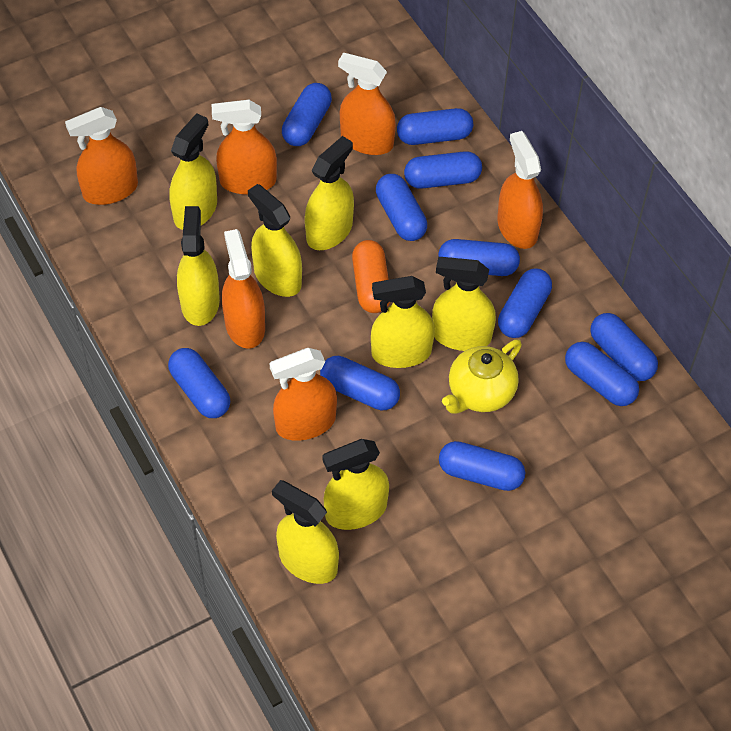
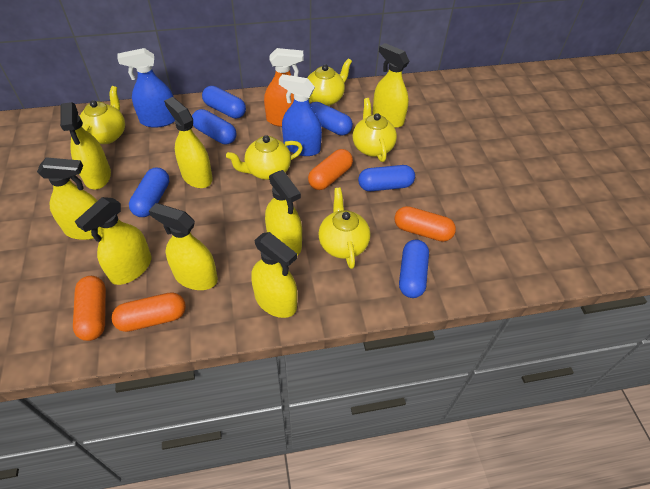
blue capsule: [168,348,230,418] [282,83,332,146] [320,356,400,410] [376,174,427,241] [397,108,473,145] [404,151,482,189] [438,239,520,276] [439,441,525,491] [498,269,552,338] [565,342,639,406] [590,313,658,381] = 11 -> [129,168,169,217] [192,109,236,144] [202,86,246,119] [310,102,353,136] [358,165,415,191] [399,239,429,298] = 6
blue spray bottle: none = 0 -> [117,48,175,128] [279,74,322,156] = 2
orange capsule: [352,240,390,313] = 1 -> [73,276,106,341] [111,292,186,332] [308,149,353,190] [394,206,456,242] = 4
orange spray bottle: [65,107,138,205] [212,100,277,195] [222,229,265,349] [269,348,337,441] [338,53,396,155] [497,131,543,249] = 6 -> [264,48,303,127] = 1
yellow teapot: [442,339,522,414] = 1 -> [80,86,125,144] [226,135,303,180] [307,58,352,106] [319,188,371,269] [352,98,397,162] = 5

